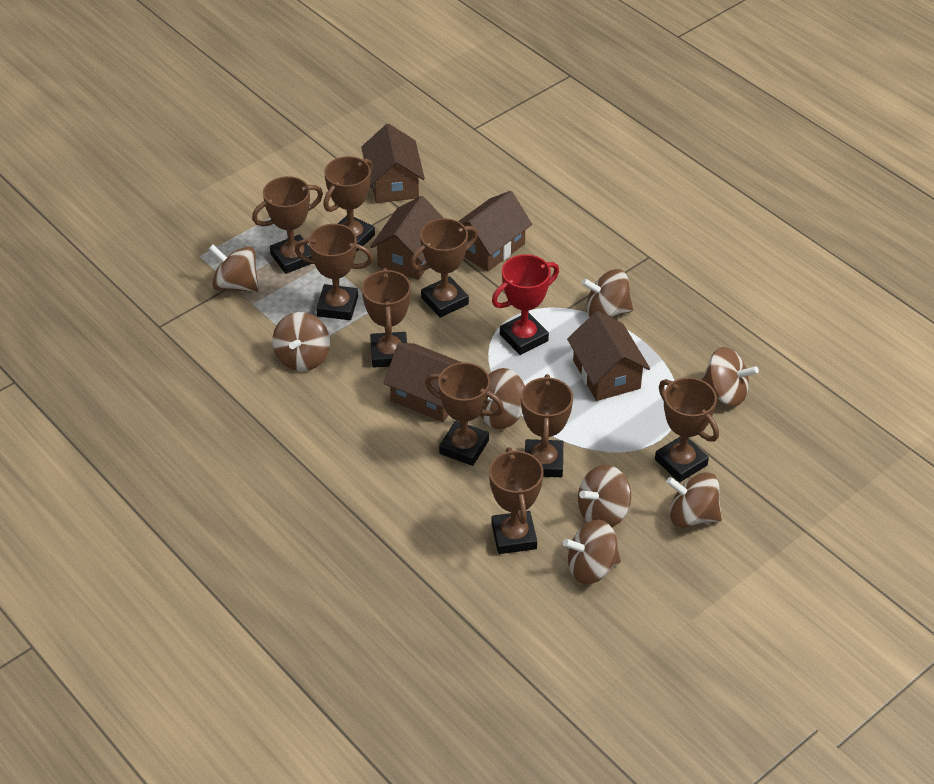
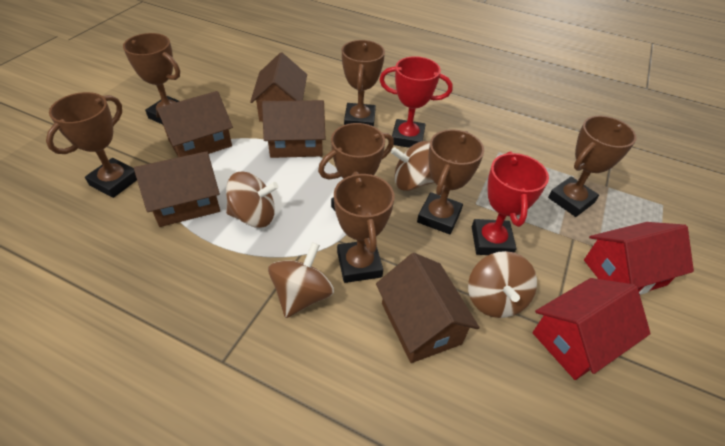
brown spinning top: [209,244,259,292] [272,312,330,371] [480,368,525,429] [563,520,621,584] [578,465,631,527] [581,269,633,318] [666,472,722,528] [701,347,759,406] = 8 -> [226,172,279,228] [268,242,334,318] [391,141,435,191] [468,251,537,318] = 4
brown trophy: [252,176,323,274] [294,224,373,320] [323,156,375,252] [362,268,411,368] [410,218,478,318] [425,362,504,466] [489,447,544,554] [521,374,573,477] [655,377,719,482] = 9 -> [46,92,137,198] [123,33,180,125] [318,123,394,211] [334,172,395,283] [342,40,385,127] [417,129,484,234] [548,116,637,217] = 7
red house: none = 0 -> [532,278,651,380] [584,222,694,295] = 2
red trophy: [492,254,559,355] = 1 -> [379,56,453,148] [472,152,549,255] = 2

